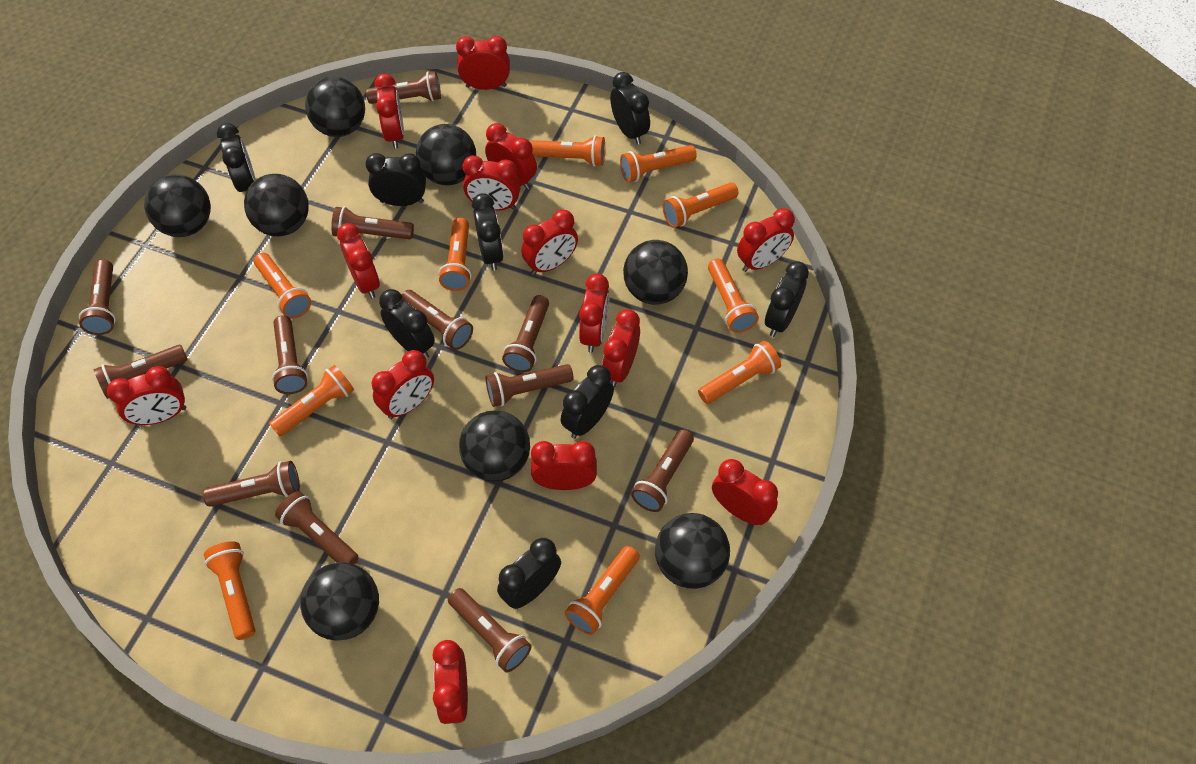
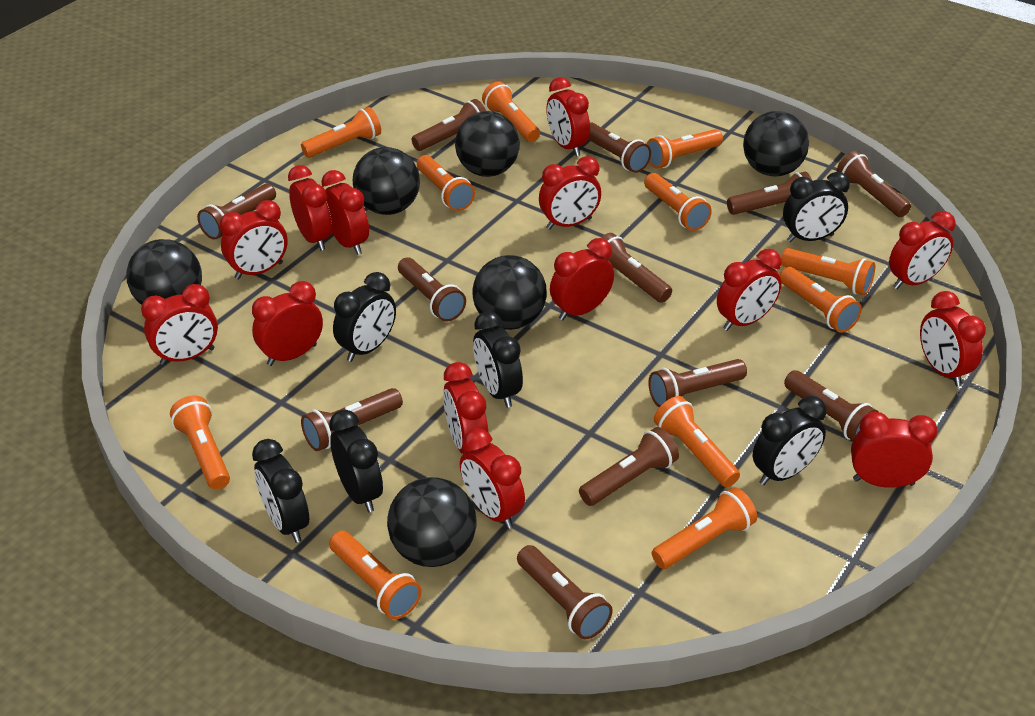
black ball: [144,174,211,237] [244,174,309,237] [300,562,379,641] [305,77,365,137] [416,124,476,186] [459,410,530,482] [623,240,688,305] [655,513,730,589] = 8 -> [126,239,202,305] [353,147,420,215] [387,477,476,567] [455,111,520,177] [472,255,547,330] [743,111,809,176] = 6
black clock: [217,123,256,192] [365,153,426,206] [379,289,435,359] [472,193,504,271] [497,538,561,609] [561,365,614,438] [610,72,650,145] [765,261,809,337] = 8 -> [252,439,309,543] [329,410,383,512] [333,272,396,362] [473,311,523,408] [753,396,827,485] [783,172,850,242] = 6
orange flashlight: [204,541,255,640] [254,253,311,319] [269,365,354,437] [439,218,471,291] [530,135,605,167] [565,546,640,635] [620,145,697,182] [663,183,738,228] [698,341,781,404] [708,259,759,333] = 10 -> [170,395,230,490] [301,107,381,158] [329,531,421,619] [417,155,475,211] [482,81,540,142] [644,173,712,231] [647,129,723,169] [652,487,757,569] [654,396,740,487] [780,267,862,333] [781,248,875,295] = 11

